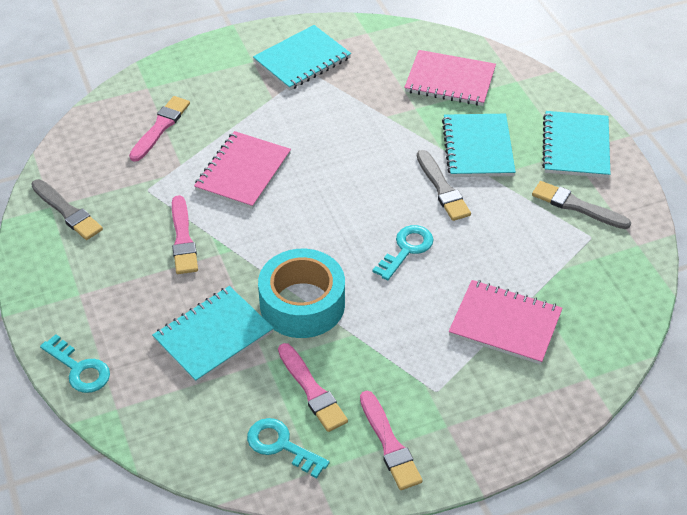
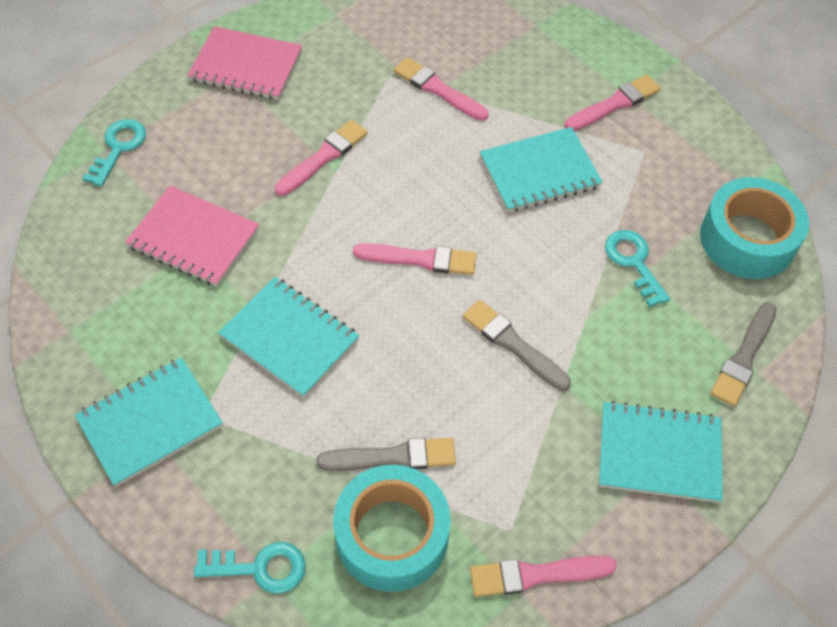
pink brush: [129,96,190,162] [172,195,198,274] [278,343,348,432] [360,391,423,490] = 4 -> [275,120,368,196] [353,243,477,275] [393,57,489,121] [470,556,617,597] [565,75,661,131] = 5
pink notebook: [194,131,291,209] [404,50,496,106] [449,280,563,365] = 3 -> [125,186,259,286] [187,26,302,100] = 2
turquoise tape: [258,249,345,338] = 1 -> [333,465,451,592] [700,177,809,279] = 2

